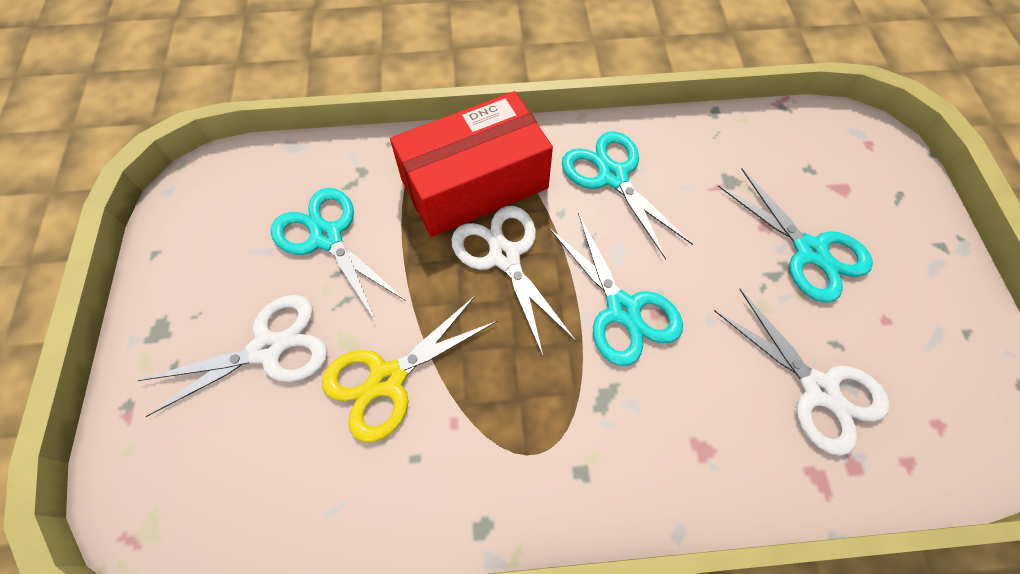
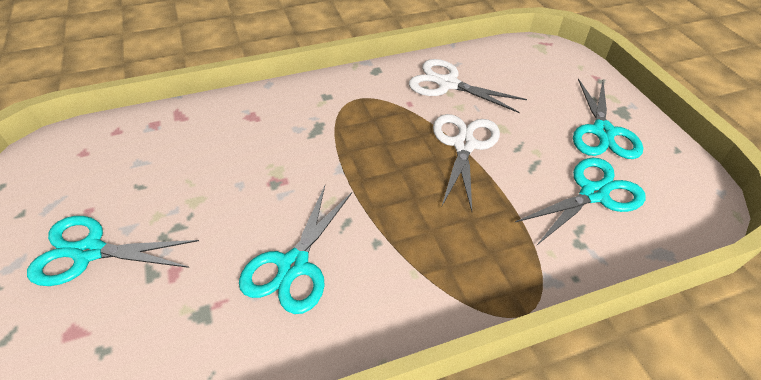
red box: [390,91,553,237] = 1 -> none = 0
white scissors: [137,295,328,417] [451,206,576,356] [714,289,890,456] = 3 -> [409,59,527,113] [433,114,500,211] = 2
yellow scissors: [322,296,497,442] = 1 -> none = 0

